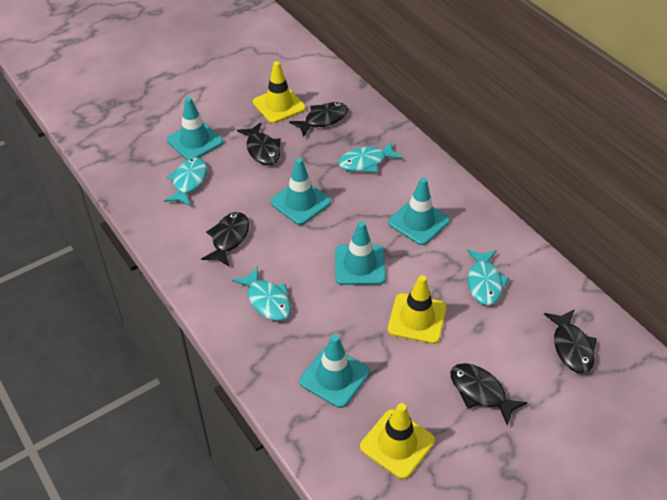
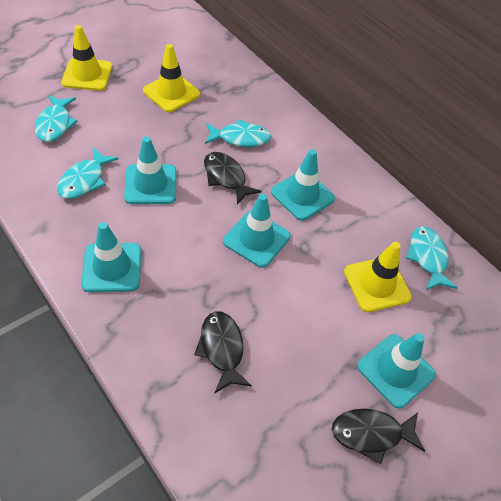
black fish: [201,212,249,266] [237,123,281,165] [289,102,348,137] [451,363,527,426] [544,309,597,373] = 5 -> [194,311,252,394] [204,152,262,205] [332,409,425,464] = 3

